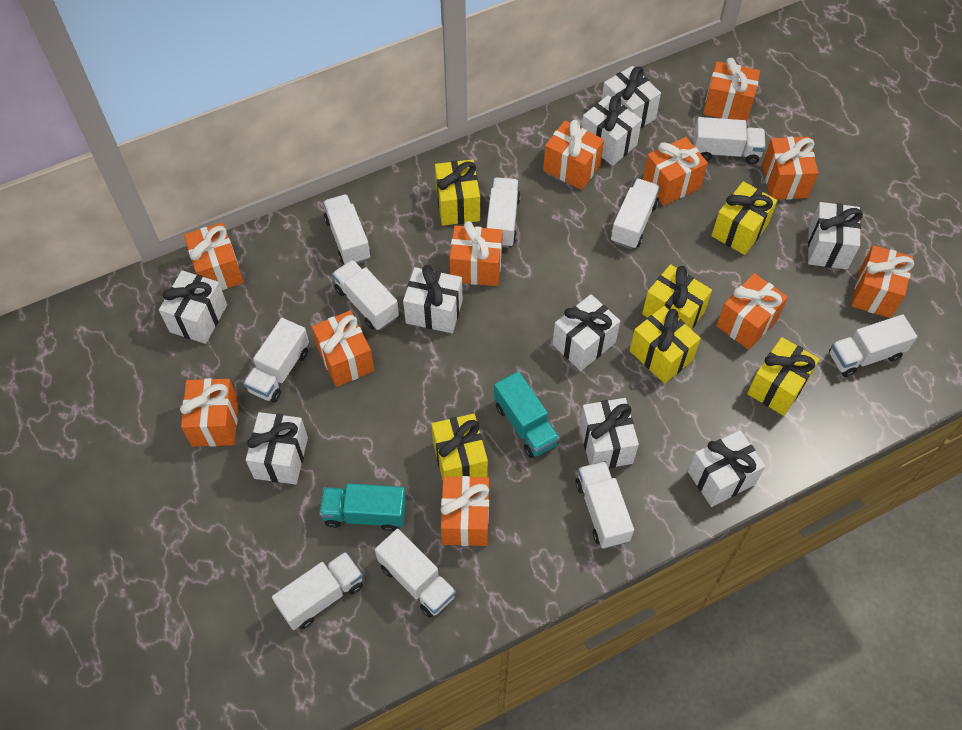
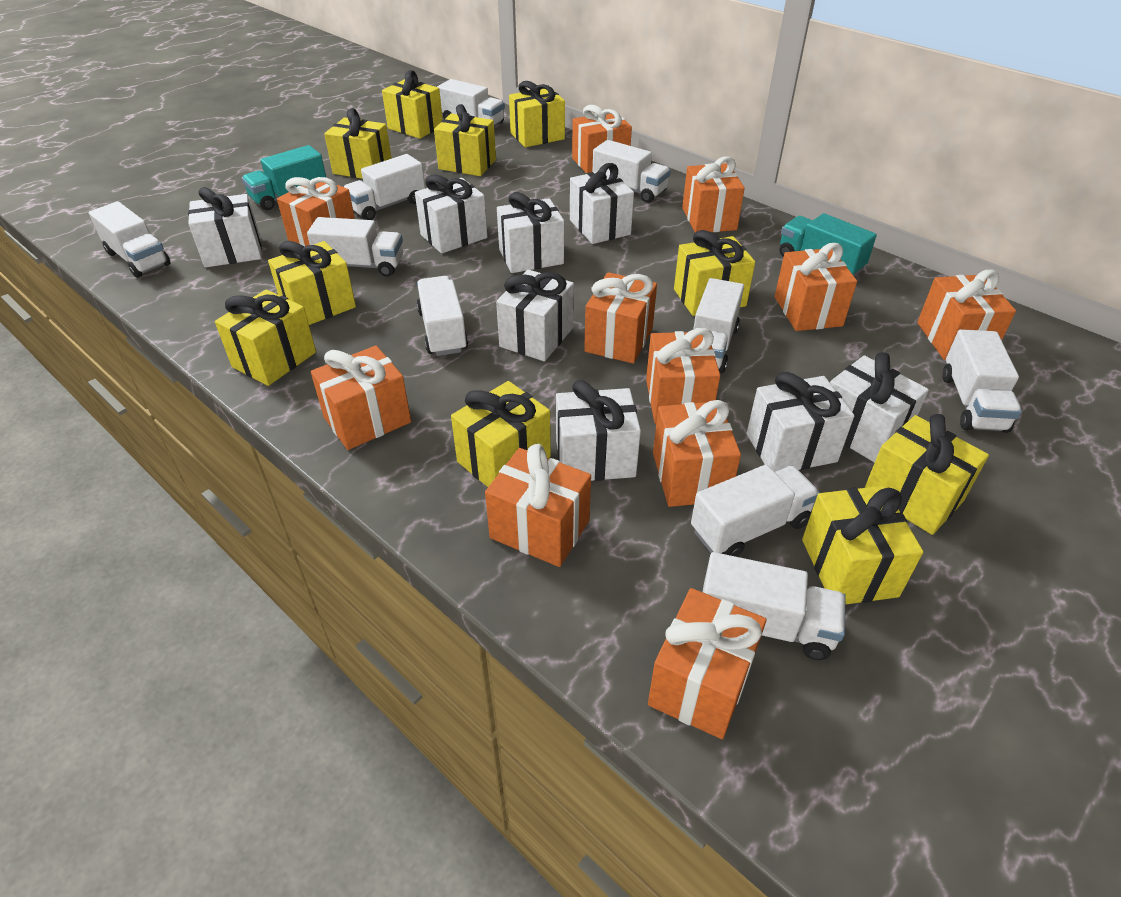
white gift: [159,270,227,344] [246,412,308,484] [403,265,463,333] [552,294,620,371] [579,398,639,468] [582,95,642,166] [602,66,661,129] [688,430,765,507] [808,202,863,269] = 9 -> [188,187,262,268] [415,175,487,254] [496,269,574,361] [497,192,564,273] [556,380,641,481] [570,163,634,244] [746,372,854,472] [830,352,929,463] = 8
yellow gift: [431,414,488,480] [435,159,480,226] [630,306,701,383] [642,264,712,329] [711,181,777,255] [747,337,819,416] = 6 -> [215,290,316,386] [268,241,356,325] [324,108,392,179] [382,70,443,139] [434,104,496,176] [451,381,551,487] [509,81,565,147] [674,230,755,316] [802,486,923,605] [865,414,989,535] = 10

